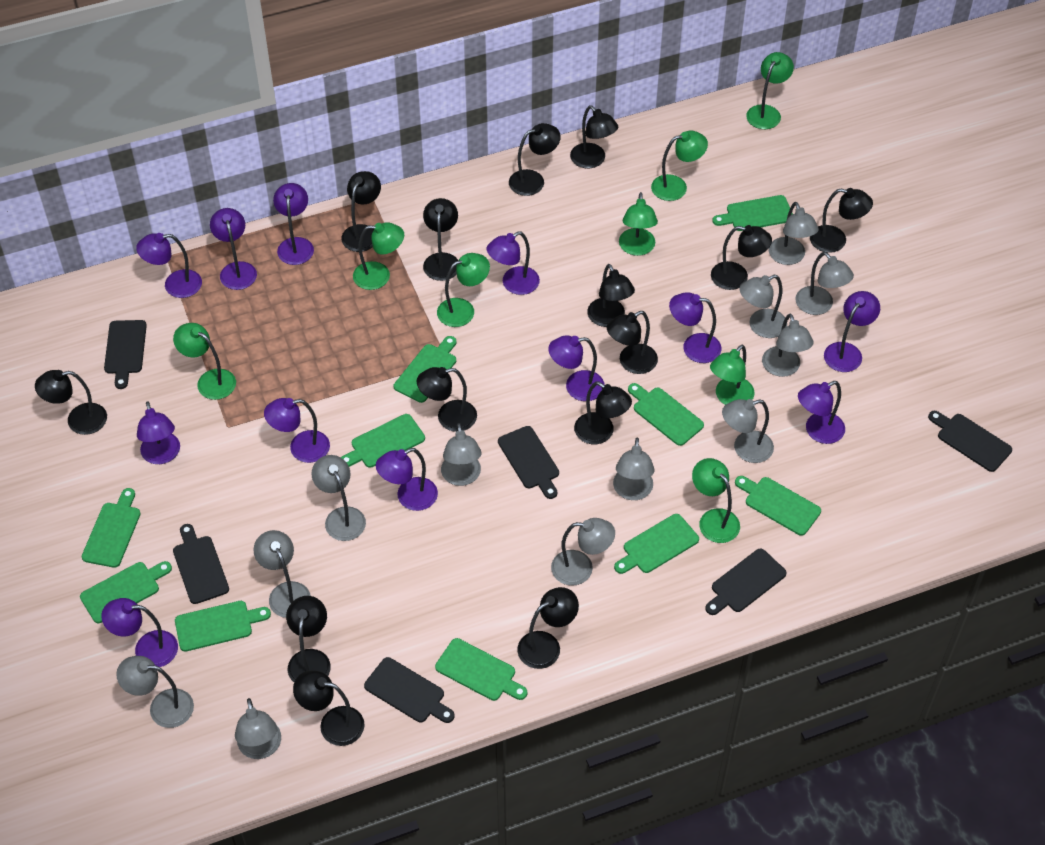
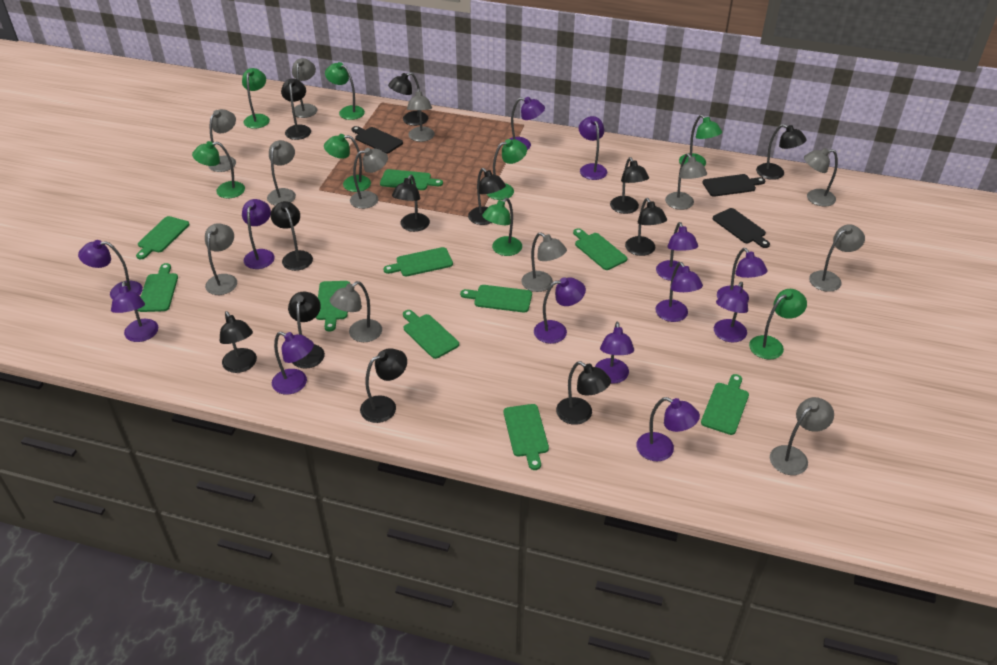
black cutting board: [104,320,147,389] [173,524,229,604] [364,657,455,723] [498,426,559,499] [705,549,787,615] [928,411,1012,472] = 6 -> [352,126,403,154] [703,174,765,197] [713,208,770,248] = 3
black lamp: [35,370,107,435] [286,596,331,682] [293,670,365,746] [341,171,381,252] [417,367,477,432] [423,198,458,281] [509,123,561,196] [517,587,579,669] [570,105,618,168] [574,381,632,444] [587,264,635,327] [607,311,658,374] [711,225,772,290] [810,188,873,253] = 14 -> [220,311,257,373] [270,201,313,271] [281,78,311,140] [288,292,325,369] [360,348,407,423] [388,72,428,126] [392,175,430,232] [468,168,506,225] [556,361,611,425] [610,157,649,214] [625,198,667,256] [756,124,807,180] = 12
purple lamp: [101,598,178,667] [136,233,202,298] [137,401,180,464] [210,208,257,290] [264,398,330,463] [273,183,314,265] [376,448,438,511] [487,231,540,295] [548,335,605,401] [669,292,721,363] [798,381,845,444] [824,291,880,372] = 12 -> [78,240,143,299] [111,281,158,342] [242,199,275,269] [272,332,314,395] [510,97,545,150] [534,277,586,344] [579,116,607,180] [595,321,634,384] [637,397,700,462] [655,262,703,322] [656,222,698,281] [714,282,748,343] [717,248,768,301] = 13

